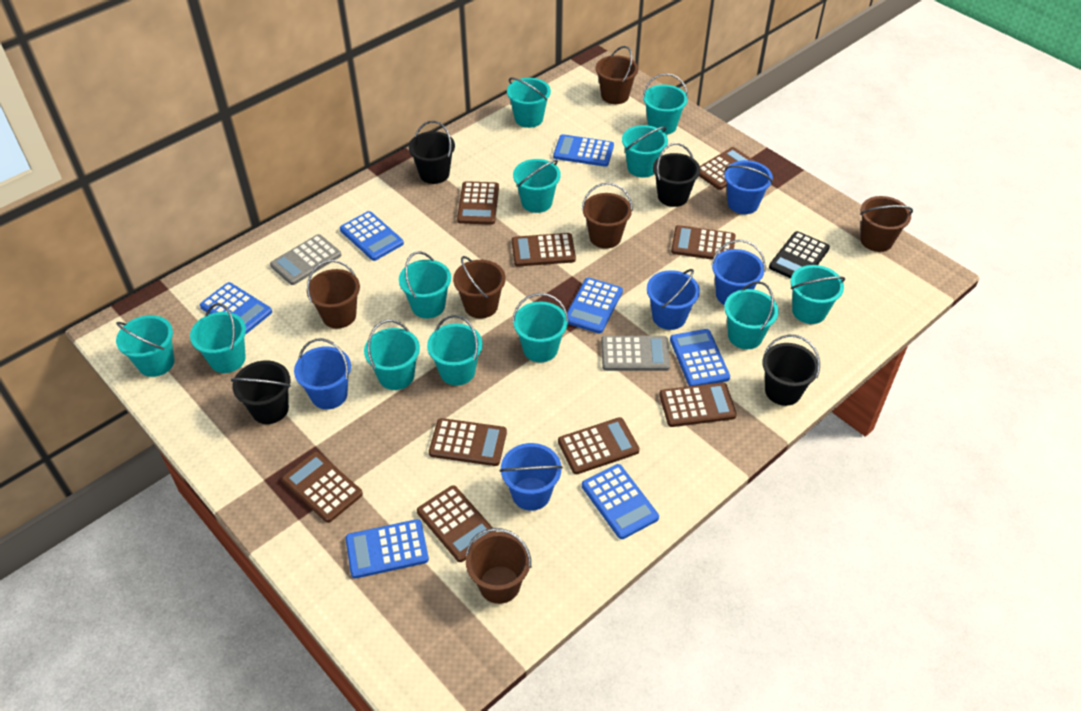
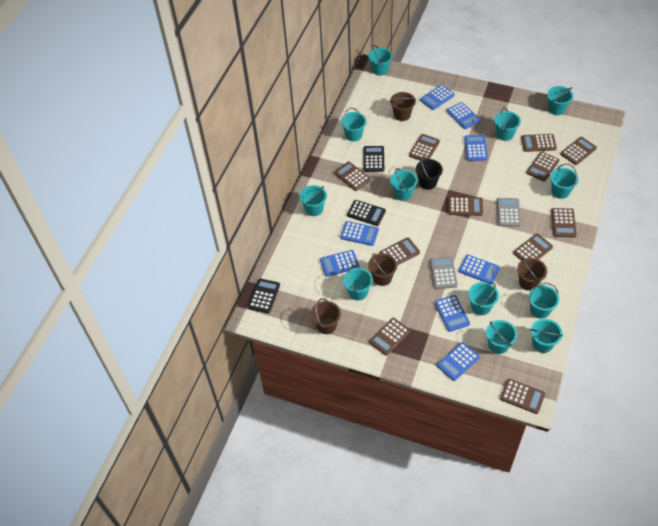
black bucket: [231,361,291,424] [409,121,455,184] [653,143,700,207] [762,335,820,406] = 4 -> [416,156,443,190] = 1
black calculator: [769,231,830,279] = 1 -> [248,279,280,313] [347,200,386,226] [363,146,384,172] = 3
blue bucket: [294,338,351,409] [499,443,563,511] [647,269,700,330] [711,240,766,305] [724,160,773,214] = 5 -> none = 0
blue calculator: [200,282,272,335] [340,211,404,261] [346,519,429,579] [553,134,614,167] [567,278,623,334] [582,464,659,539] [670,329,730,386] = 7 -> [320,250,359,277] [340,221,379,246] [420,85,455,110] [435,295,470,332] [437,342,480,381] [446,102,480,129] [459,255,500,283] [464,135,488,161] = 8
brown bucket: [307,260,360,328] [453,256,506,319] [466,528,531,604] [582,183,633,249] [596,46,638,104] [860,196,913,252] = 6 -> [311,298,341,334] [368,253,397,286] [390,92,416,121] [517,258,547,291] = 4
brown calculator: [281,452,363,523] [417,485,496,562] [429,418,507,466] [457,181,499,225] [512,233,576,267] [558,417,640,474] [659,382,737,427] [671,225,736,260] [699,147,756,190] = 9 -> [334,162,371,191] [369,318,410,356] [380,237,420,265] [409,134,440,161] [448,197,483,216] [500,379,545,414] [513,234,553,261] [521,134,557,152] [526,152,559,182] [551,208,577,238] [560,137,597,165] = 11

